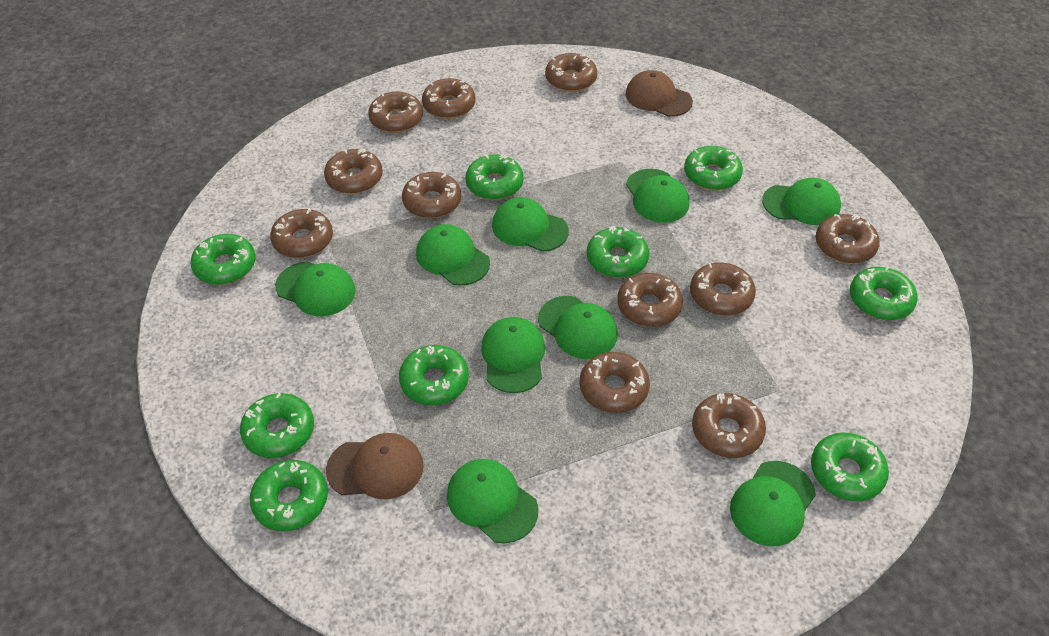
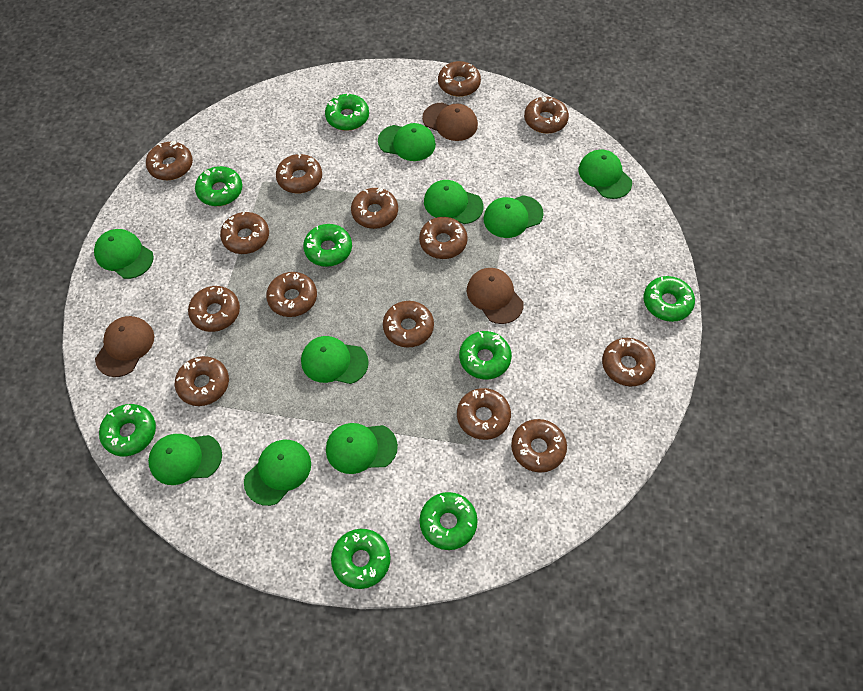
brown cap: [326,433,424,500] [625,70,693,117] = 2 -> [95,316,154,377] [422,102,478,141] [467,268,524,324] = 3
brown donut: [270,208,333,258] [324,148,383,194] [368,92,423,133] [402,172,461,218] [422,78,476,119] [545,53,597,92] [580,352,650,413] [617,273,683,327] [690,262,756,316] [692,393,766,458] [816,214,880,264] = 11 -> [146,141,193,180] [175,356,229,406] [188,286,240,332] [220,212,269,254] [266,272,317,317] [276,153,322,193] [351,188,398,229] [383,301,434,348] [419,217,468,259] [438,61,481,97] [457,388,511,440] [511,419,567,473] [524,96,569,134] [602,338,656,386] = 14
green donut: [191,234,256,285] [240,393,314,458] [250,460,328,531] [399,345,469,405] [465,154,524,200] [587,226,649,278] [684,146,743,190] [811,432,889,501] [850,266,918,320] = 9 -> [99,404,156,456] [195,166,242,206] [303,224,352,267] [325,93,369,131] [331,529,391,589] [420,492,478,550] [459,331,512,379] [644,276,695,322] = 8

